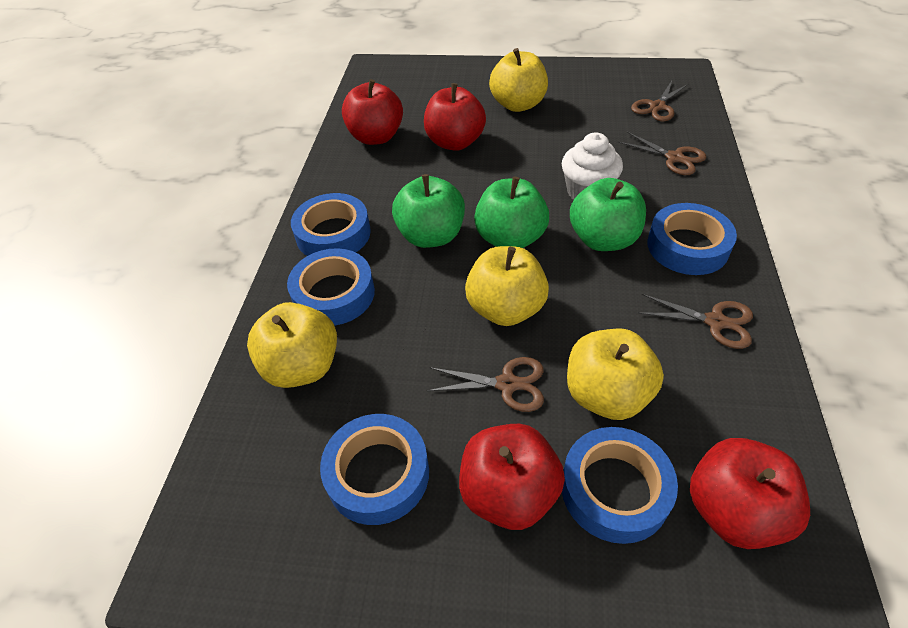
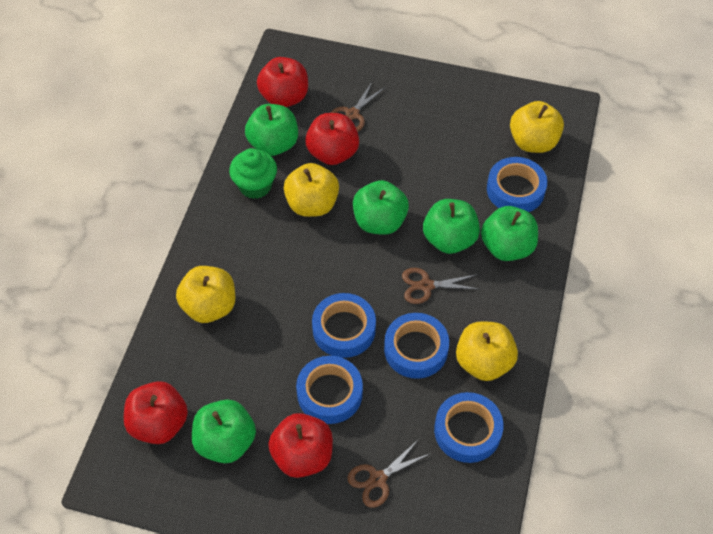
brown scissors: [427,357,544,412] [617,132,706,175] [631,81,688,122] [638,294,753,349] = 4 -> [330,82,385,132] [347,439,431,508] [402,268,478,304] = 3
green apple: [392,174,465,248] [474,176,549,248] [570,178,646,251] = 3 -> [192,400,256,463] [245,104,298,156] [353,180,409,235] [423,199,480,254] [481,206,538,261] = 5
green cupcake: none = 0 -> [229,148,277,199] = 1
white cupcake: [562,133,623,199] = 1 -> none = 0

